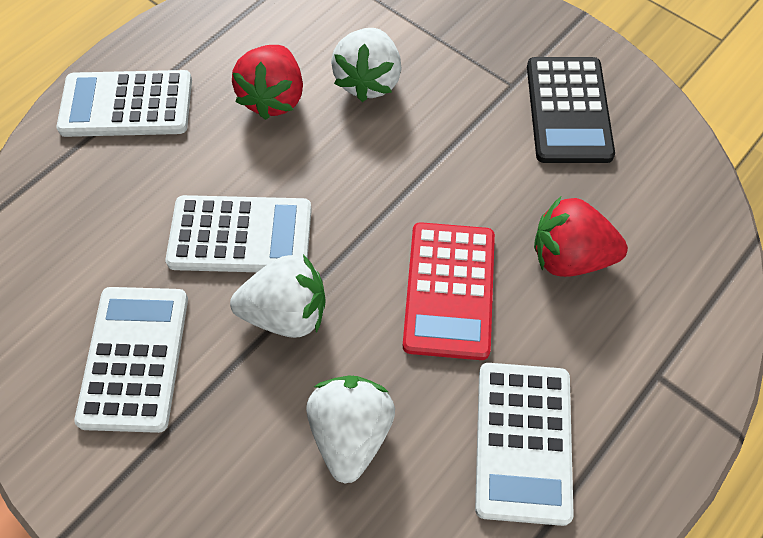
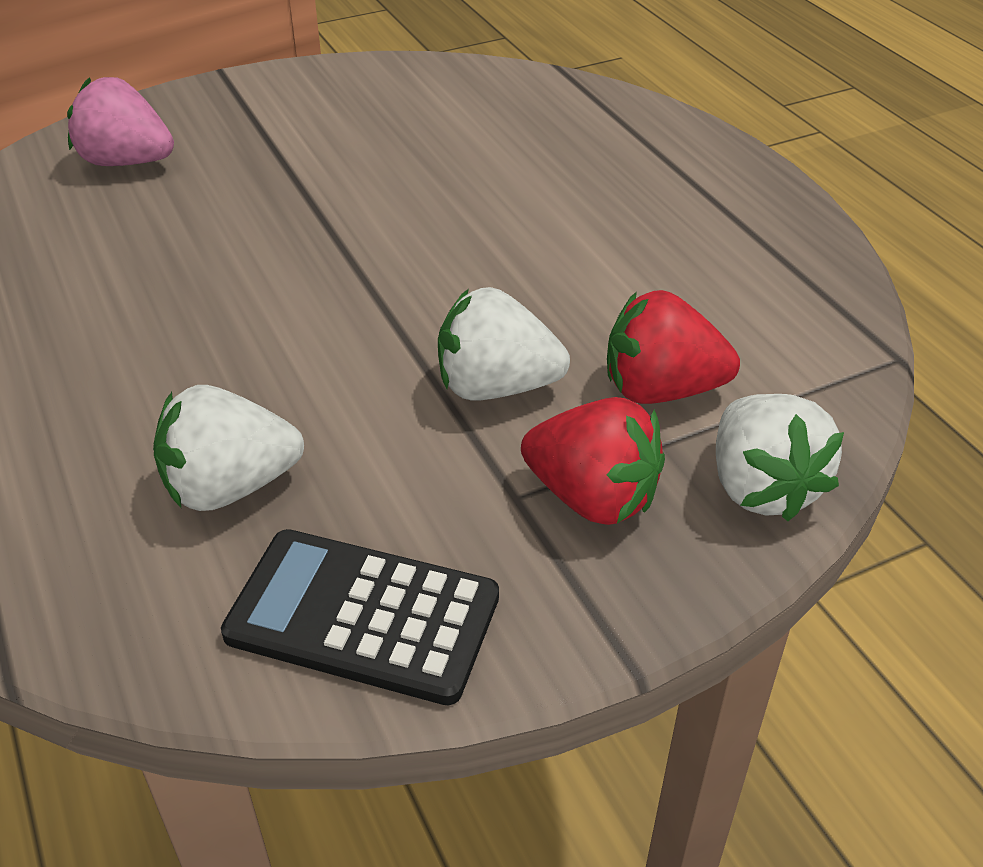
pink strawberry: none = 0 -> [67,77,174,166] = 1
red calculator: [403,222,495,360] = 1 -> none = 0
white calculator: [56,70,192,137] [74,287,188,433] [165,195,312,272] [475,363,574,526] = 4 -> none = 0

